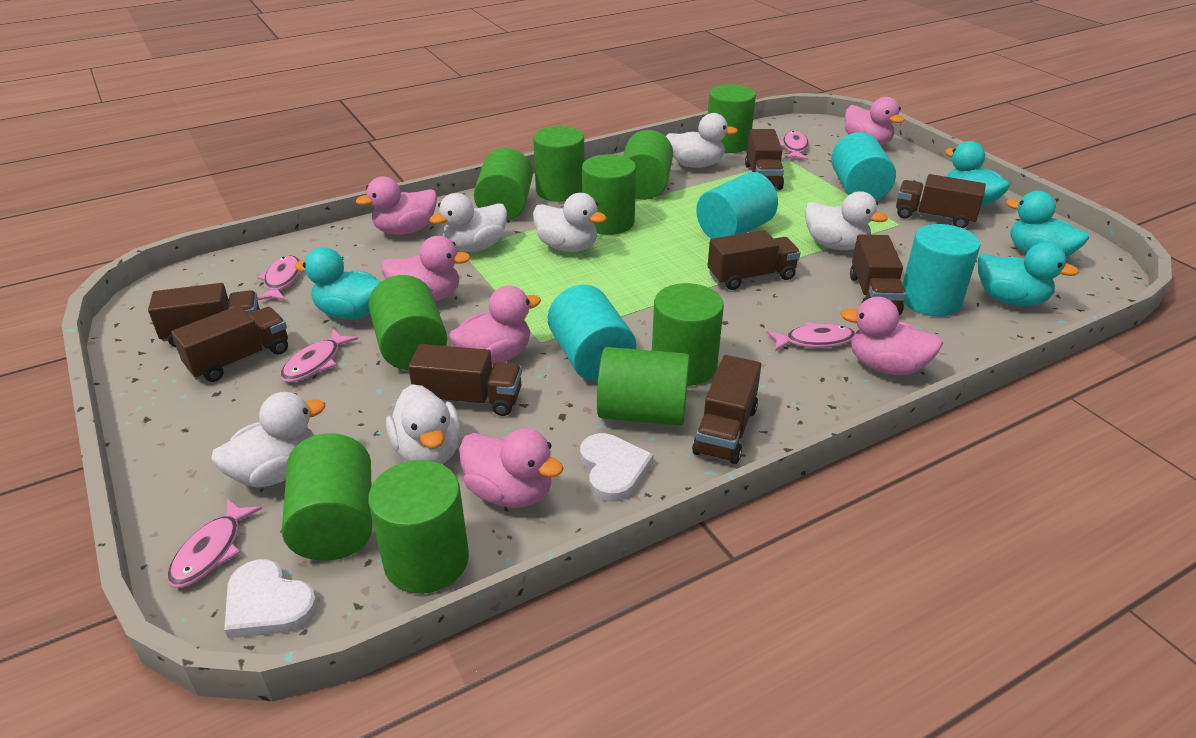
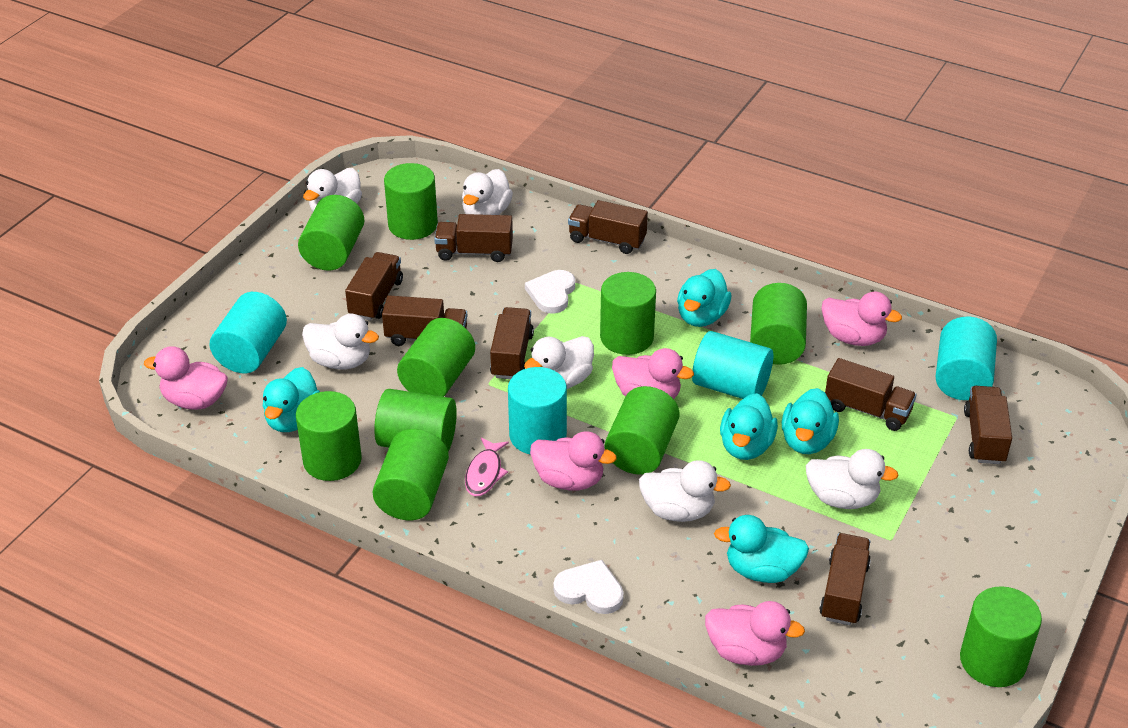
pink duck: [356,176,437,235] [381,236,471,301] [449,285,541,365] [459,429,564,508] [840,297,943,375] [844,97,905,145] = 6 -> [144,346,228,410] [530,431,617,491] [612,348,694,399] [705,601,805,666] [822,292,902,346] = 5
pink fish: [167,499,262,588] [257,255,300,301] [280,329,358,382] [766,322,855,351] [780,131,809,160] = 5 -> [465,438,509,496] = 1
turquoise duck: [295,247,382,320] [945,141,1010,207] [978,242,1079,306] [1006,191,1089,257] = 4 -> [263,367,320,432] [677,269,732,327] [714,515,809,583] [720,393,778,460] [781,388,839,454] = 5

